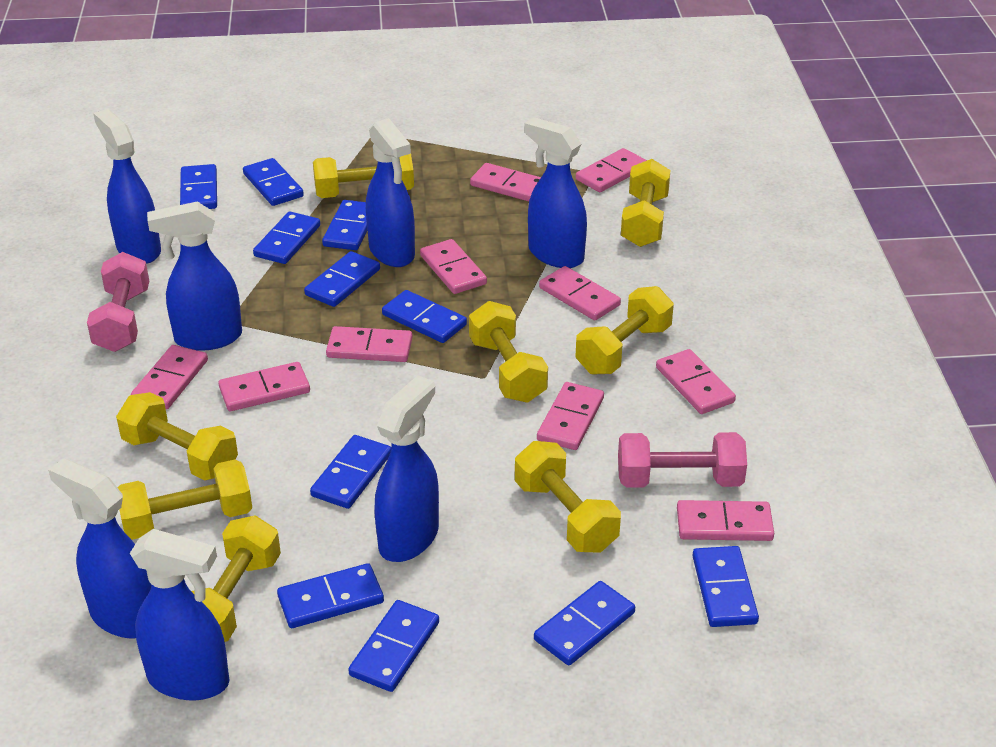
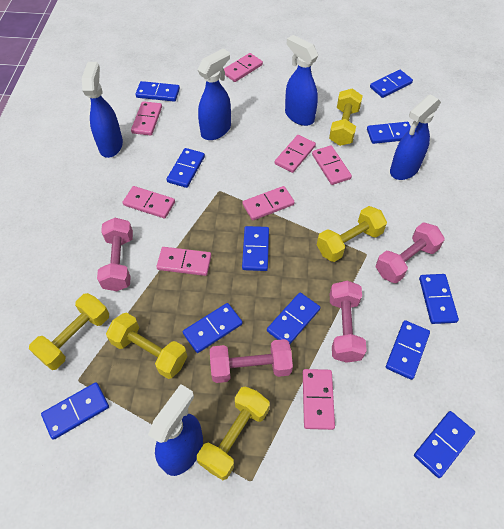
blue spray bottle: [48,458,152,638] [93,109,161,264] [130,529,229,701] [147,201,242,351] [366,118,415,267] [374,375,439,562] [524,117,587,268] = 7 -> [82,62,123,158] [148,384,203,476] [197,49,231,140] [285,35,318,126] [390,94,441,180] = 5
pink domino: [131,345,208,409] [218,362,310,411] [326,326,412,362] [420,239,487,294] [470,163,541,202] [537,382,604,450] [539,266,621,320] [576,148,647,192] [656,349,736,414] [677,500,774,541] = 10 -> [123,186,175,218] [131,101,162,136] [156,247,211,276] [224,53,263,82] [243,186,295,220] [275,135,316,173] [303,369,335,430] [312,145,352,185] = 8
pink dumbbell: [87,252,149,352] [618,432,747,488] = 2 -> [97,218,133,291] [210,339,293,383] [330,281,367,363] [376,222,445,283] = 4
yellow dumbbell: [116,392,238,481] [118,459,252,540] [191,515,281,642] [313,154,414,198] [469,301,548,403] [515,441,621,553] [575,286,674,375] [621,159,671,247] = 8 -> [29,293,109,370] [106,312,188,379] [197,386,270,480] [317,206,387,262] [329,88,363,146] = 5

